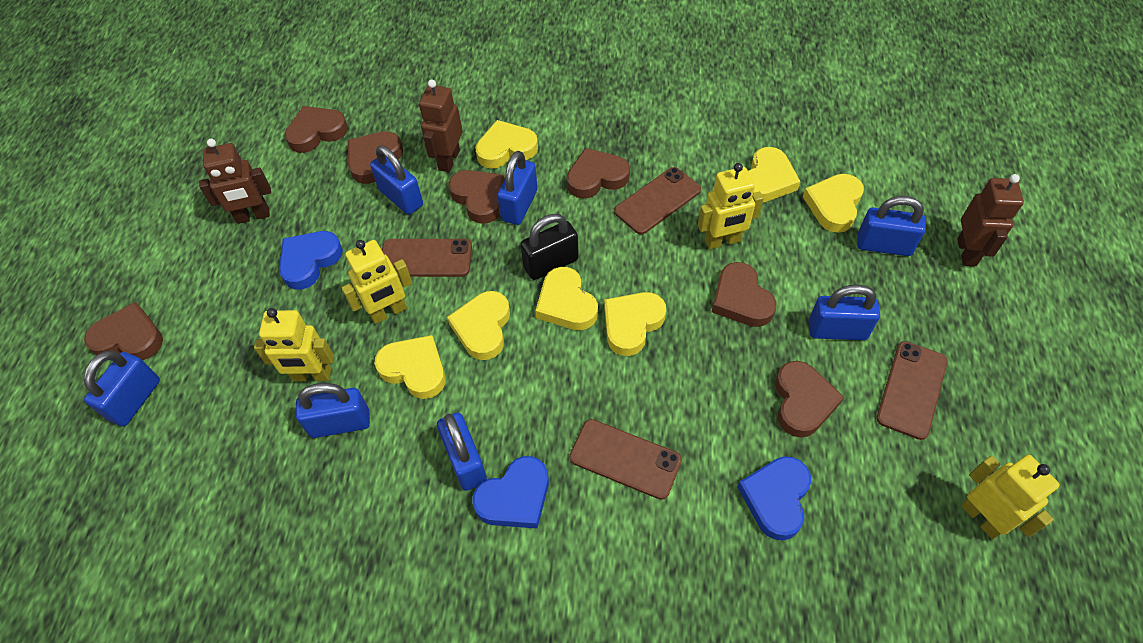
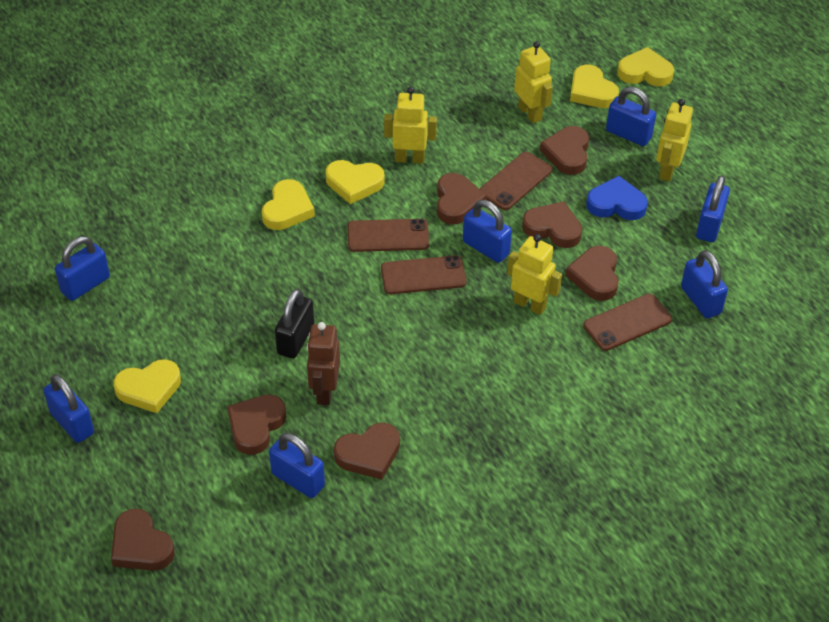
blue heart: [279,231,343,290] [473,456,549,529] [737,456,811,541] = 3 -> [586,176,648,220] = 1
brown robot: [199,139,271,224] [419,79,463,172] [957,174,1024,266] = 3 -> [307,322,340,405] = 1
yellow heart: [375,335,446,399] [447,291,510,360] [475,120,538,169] [535,267,598,330] [604,292,666,356] [748,147,801,202] [803,174,864,233] = 7 -> [113,359,181,413] [262,179,315,230] [326,160,385,204] [570,64,619,108] [617,47,674,86] = 5

